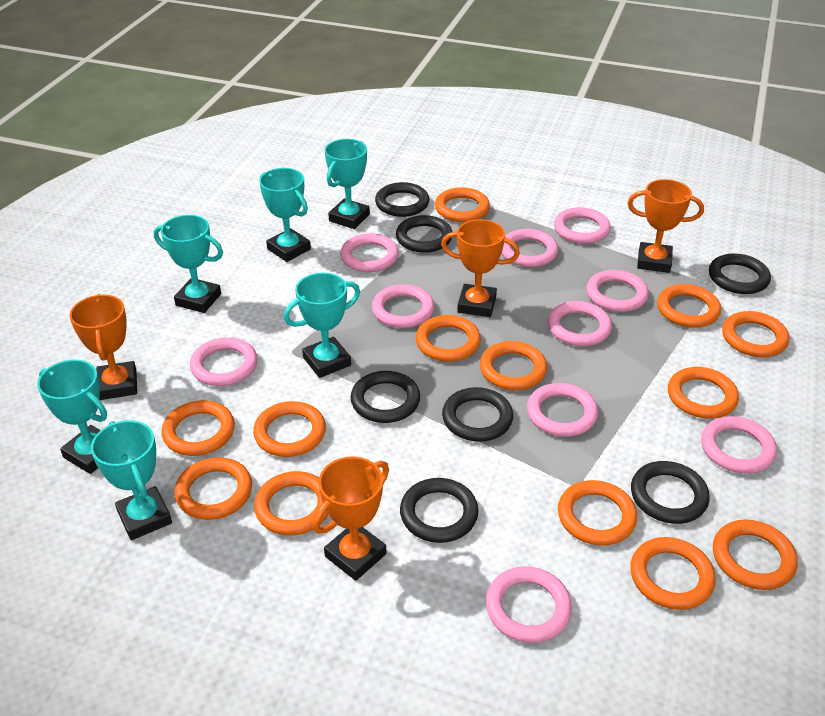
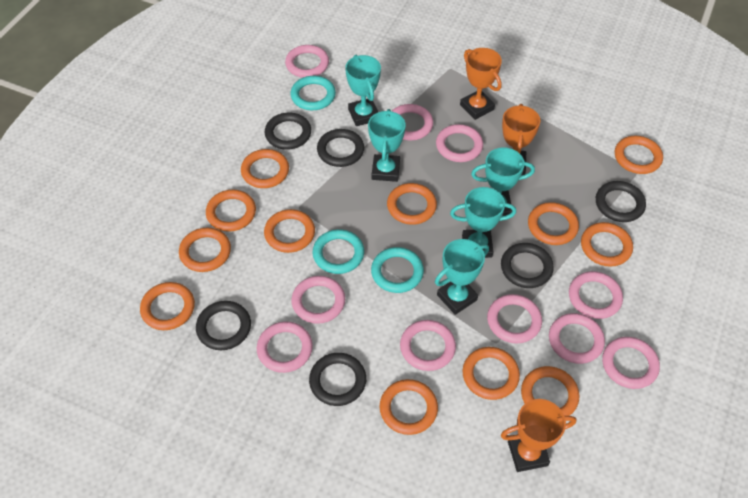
black ring: [351,371,420,423] [375,182,429,217] [396,215,452,253] [400,478,479,543] [442,387,513,442] [631,461,710,524] [709,253,771,294] = 7 -> [196,301,251,350] [265,113,311,150] [309,353,366,406] [317,129,364,167] [501,243,554,288] [596,181,646,222] = 6
orange ring: [161,400,235,456] [175,457,252,520] [253,401,326,457] [254,471,329,535] [416,315,481,362] [435,187,490,222] [480,341,547,390] [558,480,637,545] [630,537,716,610] [657,284,721,328] [668,367,739,419] [713,520,798,590] [722,311,789,357] = 13 -> [140,282,195,330] [179,228,231,272] [206,190,256,232] [241,149,289,188] [264,209,315,253] [380,379,438,435] [387,183,437,225] [463,347,520,400] [521,366,579,416] [528,202,579,245] [581,222,633,267] [615,136,663,174] = 12
orange trophy: [69,294,137,400] [312,457,389,581] [441,219,520,317] [628,179,704,273] = 4 -> [460,48,502,120] [501,399,576,472] [502,104,540,175] = 3
turquoise ring: none = 0 -> [291,76,336,110] [313,229,364,274] [371,247,424,293] = 3
turquoise trophy: [37,360,107,474] [91,420,172,540] [154,215,223,313] [259,168,311,262] [284,273,360,378] [325,139,370,229] = 6 -> [345,55,381,126] [368,109,406,182] [435,239,489,315] [450,187,516,258] [471,147,535,216] = 5

